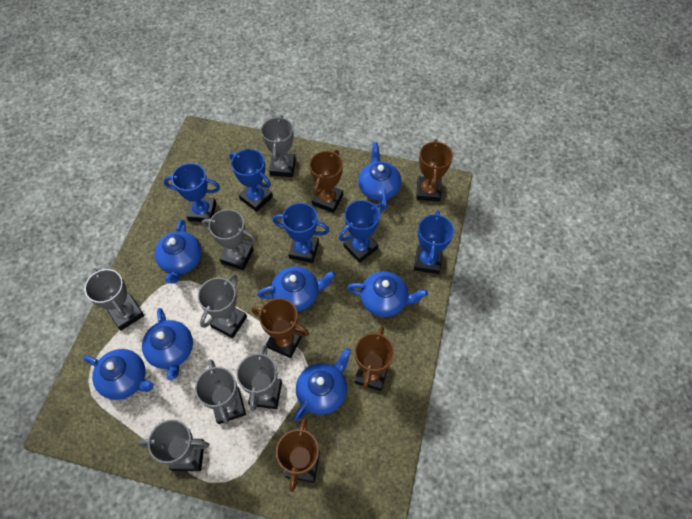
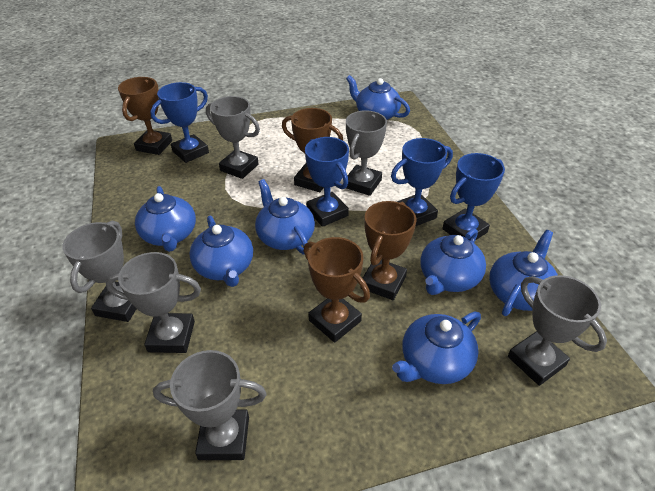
blue trophy: [164,163,220,222] [229,149,273,212] [272,203,330,263] [339,200,384,263] [414,210,454,274] = 5 -> [150,82,209,163] [305,137,349,227] [391,138,453,227] [442,153,505,241] = 4
brown trophy: [251,298,309,358] [276,418,320,492] [309,150,343,213] [355,326,394,391] [416,139,453,202] = 5 -> [118,77,172,155] [282,108,343,192] [304,237,370,343] [361,201,416,300] = 4
grey trophy: [84,268,144,330] [138,419,210,471] [195,359,246,424] [197,274,247,338] [202,209,256,270] [236,345,282,411] [261,115,296,177] = 7 -> [63,220,136,322] [106,252,201,353] [153,350,267,460] [206,96,260,179] [346,110,387,196] [508,275,607,386] = 6

